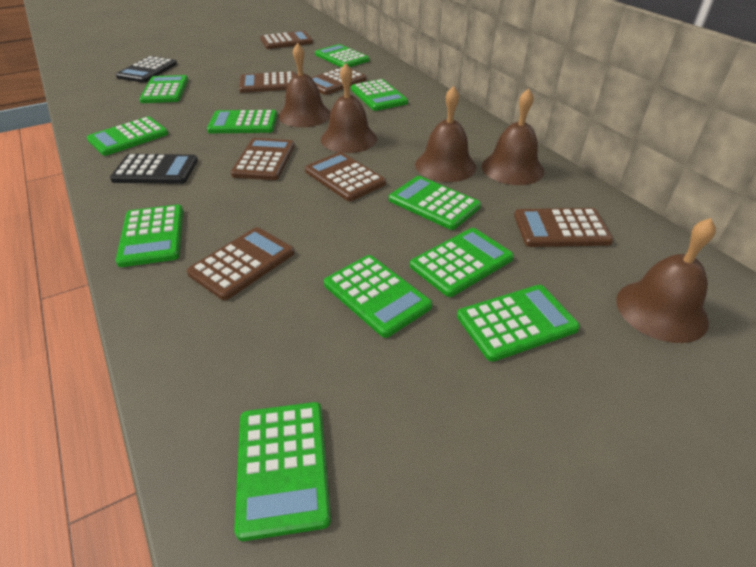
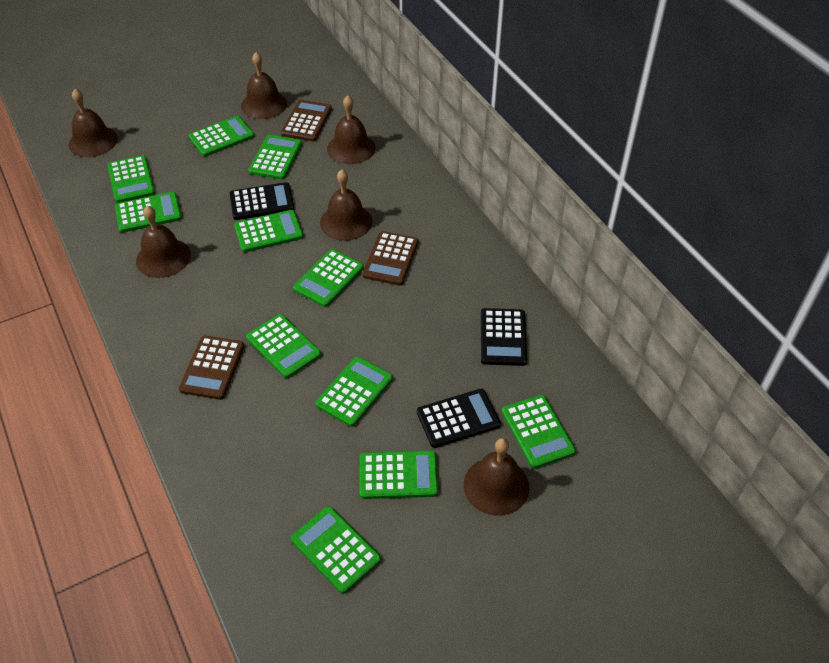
black calculator: [110,154,198,184] [116,56,177,83] = 2 -> [229,182,294,220] [417,389,501,448] [481,308,527,366] = 3
brown bell: [278,43,331,127] [321,63,377,153] [415,86,476,182] [482,89,544,185] [616,218,716,343] = 5 -> [68,89,118,157] [136,206,191,278] [241,52,287,119] [320,170,372,241] [327,96,376,164] [464,438,530,516] = 6
brown calculator: [187,227,294,300] [231,138,295,180] [239,71,296,93] [260,31,313,49] [305,152,386,201] [311,67,367,95] [514,208,614,247] = 7 -> [179,335,244,400] [281,100,332,141] [362,231,419,285] = 3

